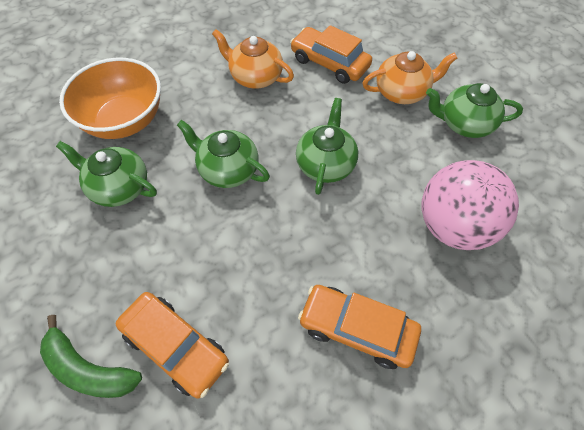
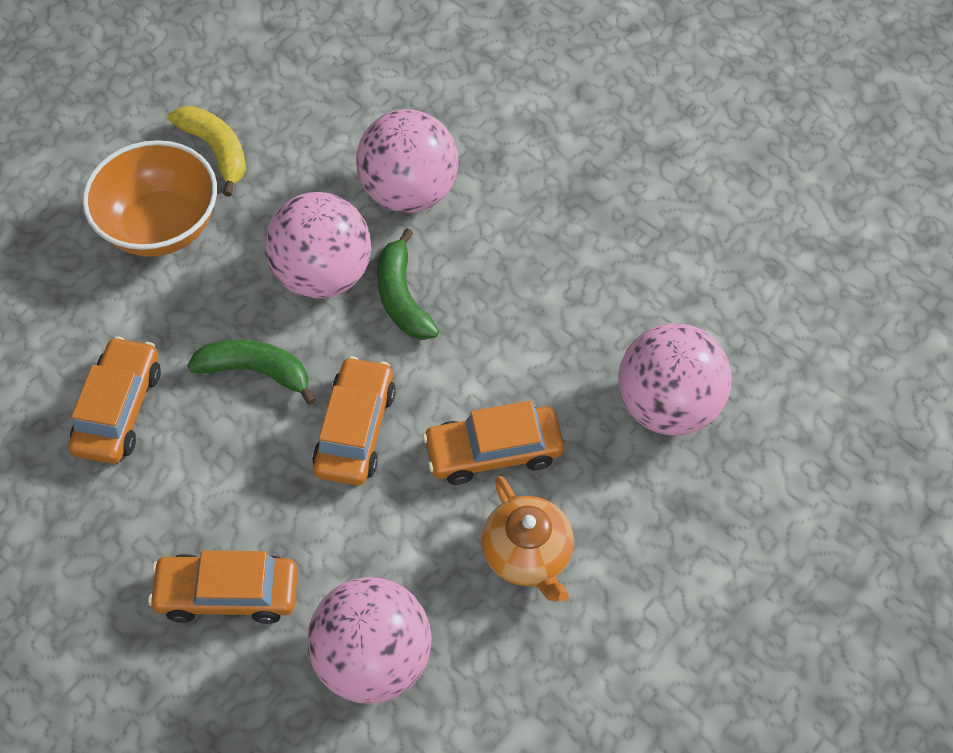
green banana: [40,315,142,398] = 1 -> [187,339,316,405] [377,229,439,340] = 2
green teapot: [56,141,157,207] [177,120,270,188] [296,98,358,195] [426,83,523,138] = 4 -> none = 0
orange car: [116,292,229,399] [290,25,372,84] [298,285,421,369] = 3 -> [68,336,161,464] [148,550,298,624] [312,356,396,486] [423,401,564,485] = 4
orange teapot: [212,29,294,89] [363,51,457,104] = 2 -> [481,476,574,602] = 1
pink ball: [421,160,519,250] = 1 -> [264,192,371,299] [307,577,432,704] [356,109,459,213] [618,323,732,435] = 4
yellow banana: none = 0 -> [168,106,246,197] = 1

